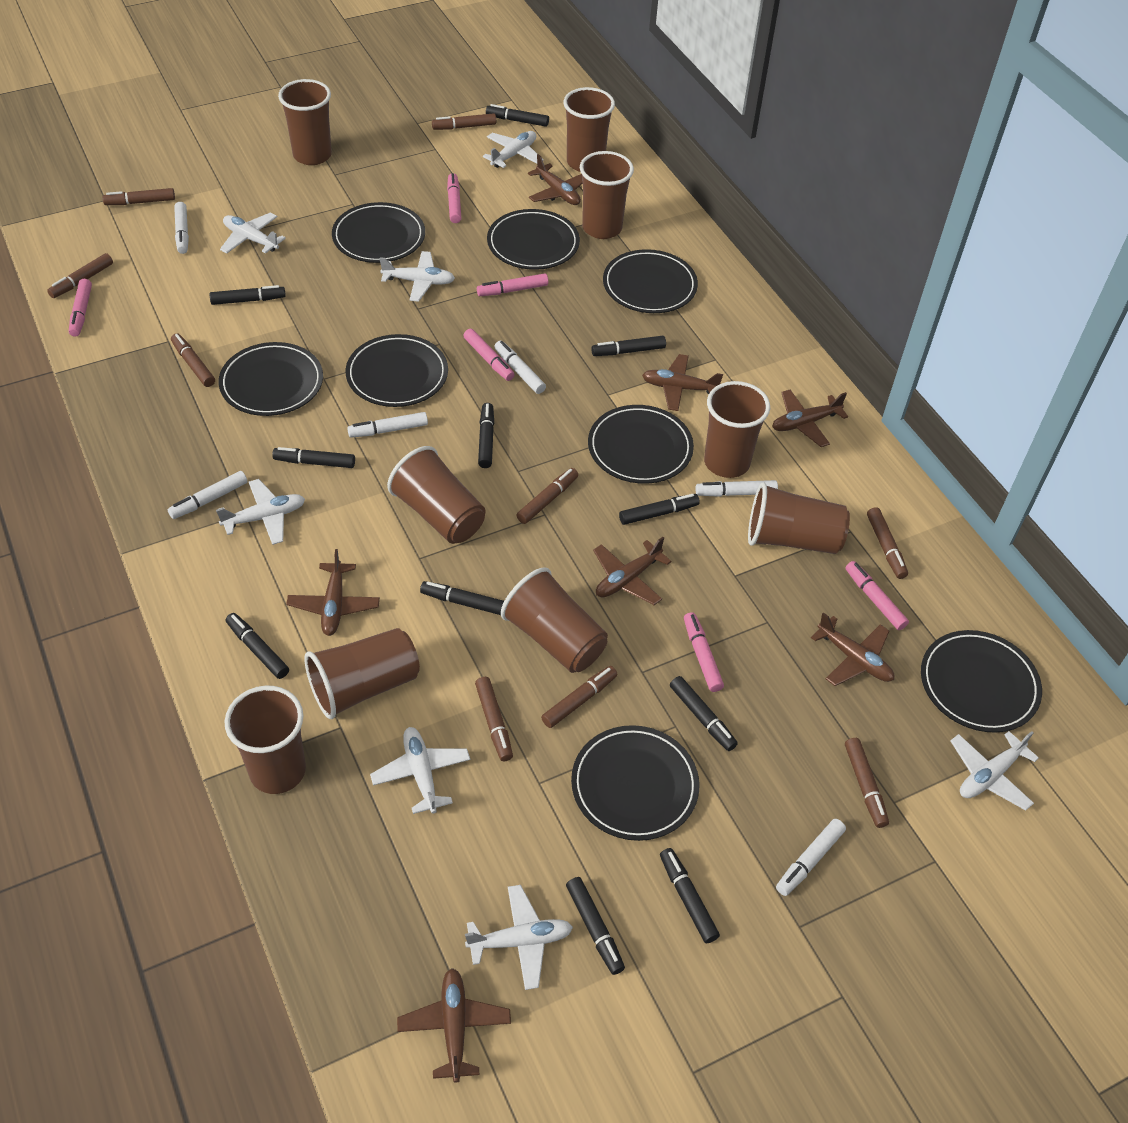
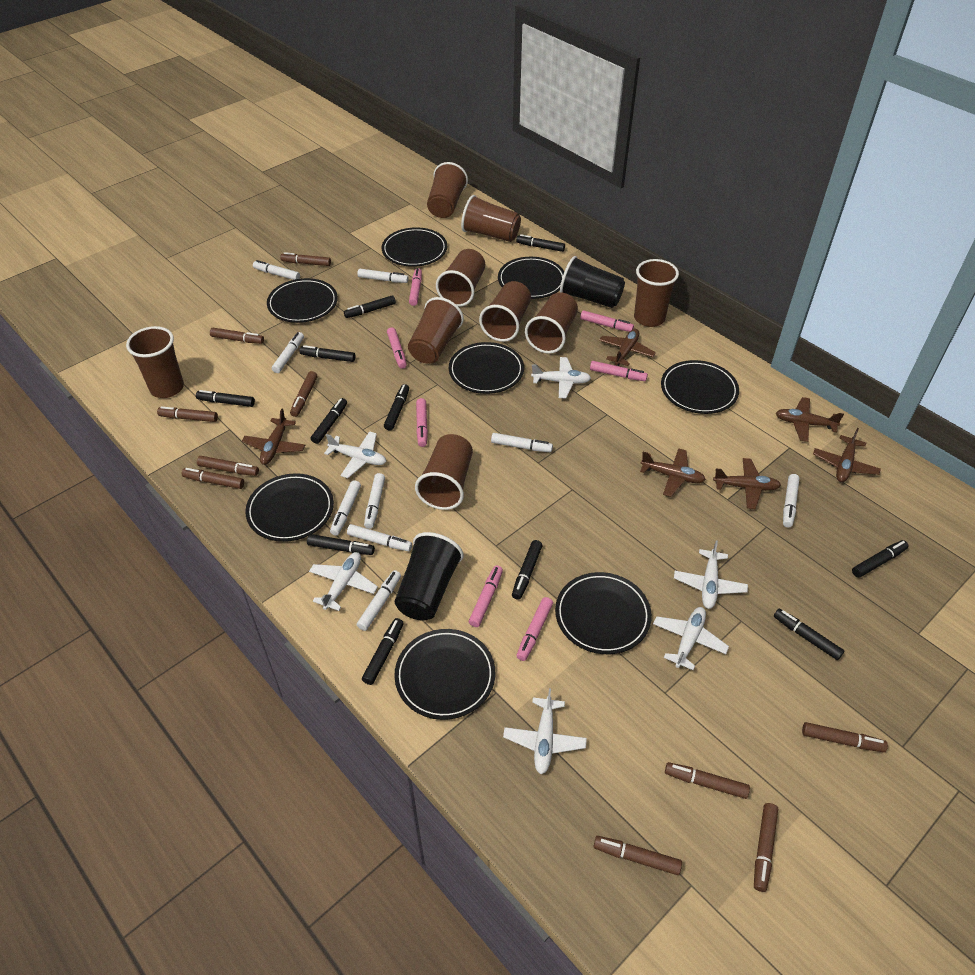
black cup: none = 0 -> [395,532,464,621] [560,256,625,308] = 2
brown marker: [47,253,113,298] [103,188,175,205] [171,333,215,387] [432,113,496,130] [475,677,513,761] [516,468,578,524] [541,666,617,728] [845,738,889,828] [867,507,908,579] = 9 -> [157,406,218,422] [182,468,244,489] [197,456,259,476] [210,328,264,344] [280,252,331,266] [290,371,317,417] [594,836,682,875] [665,762,750,799] [754,803,778,892] [802,722,888,752] = 10
brown plane: [286,549,380,636] [397,968,511,1083] [528,154,583,205] [593,537,671,605] [642,354,723,411] [772,390,848,447] [811,612,894,686] = 7 -> [242,409,305,465] [599,329,656,366] [640,448,706,497] [713,458,781,509] [776,397,844,442] [813,428,881,482] = 6
pink marker: [69,279,92,337] [447,173,461,223] [463,329,515,381] [477,273,548,296] [684,612,724,692] [845,561,909,630] = 6 -> [387,327,407,369] [409,268,422,306] [416,398,428,447] [469,566,503,627] [516,597,553,661] [580,311,634,332] [590,361,648,381] = 7
white marker: [168,471,248,519] [174,202,189,254] [347,412,428,438] [494,341,546,394] [695,480,778,497] [776,819,846,896] = 6 -> [253,260,300,280] [272,332,304,373] [330,480,361,536] [347,524,412,551] [357,269,409,283] [357,570,401,631] [364,473,385,529] [491,433,553,452] [783,474,800,528] = 9
white plane: [216,479,305,545] [220,212,286,254] [370,727,470,814] [379,251,455,302] [465,885,573,990] [483,131,544,168] [951,731,1039,811] = 7 -> [309,552,378,611] [324,431,386,478] [503,688,587,774] [531,357,591,398] [653,607,729,670] [674,540,748,609] = 6

